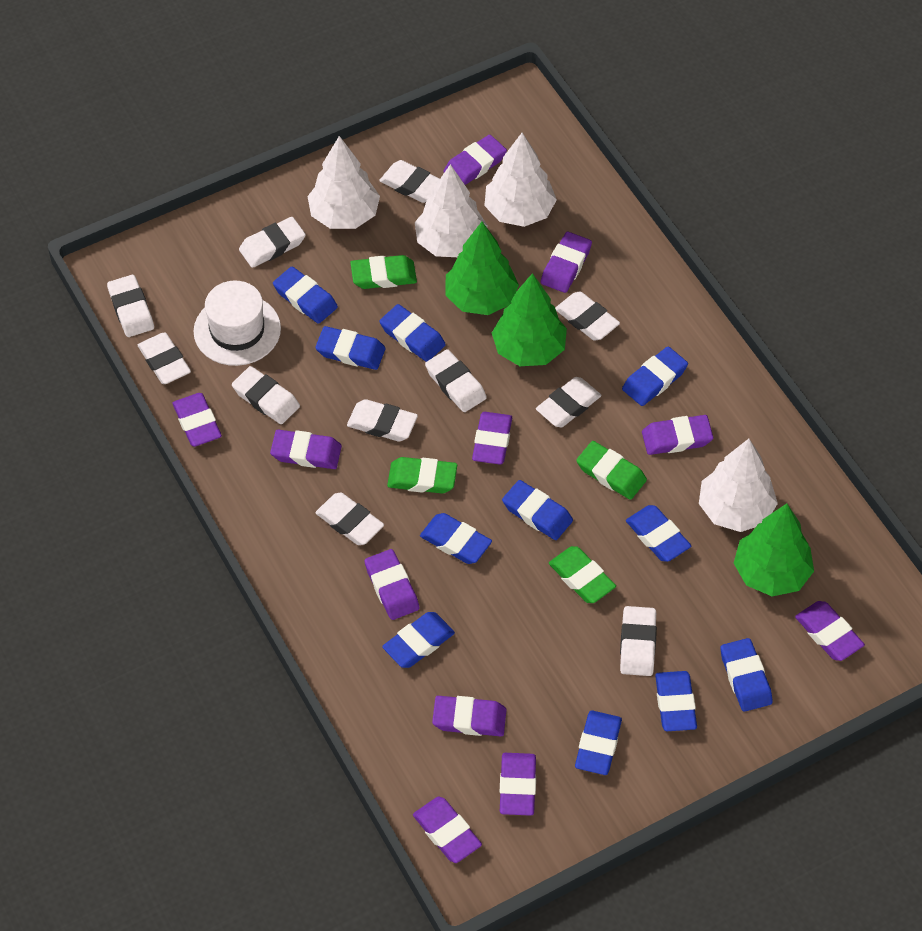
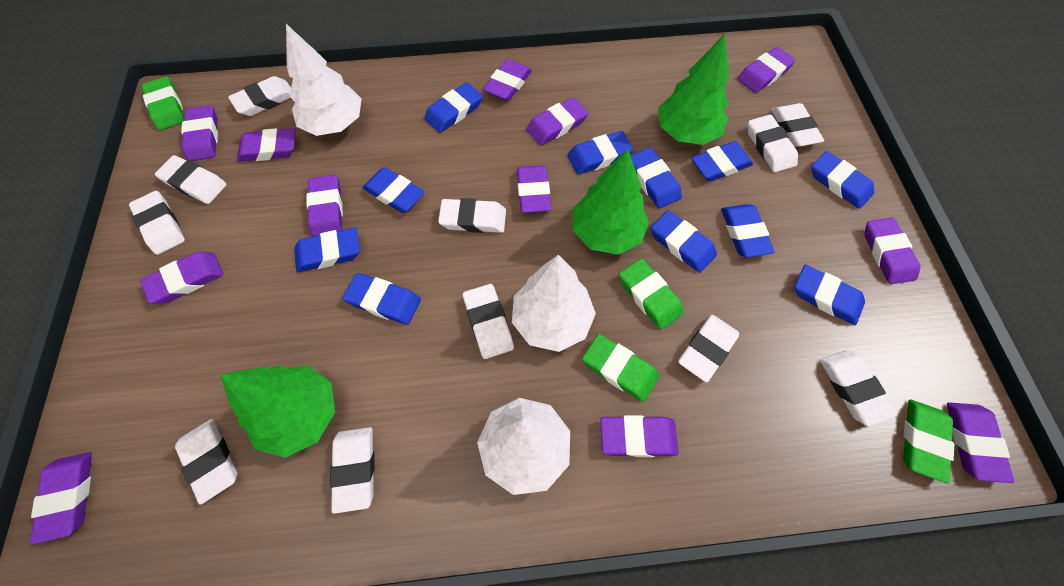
purple eraser: [173,393,222,447] [270,430,342,469] [364,549,419,620] [413,796,482,863] [432,696,506,736] [444,135,507,185] [472,412,512,465] [500,753,536,816] [541,232,592,293] [642,415,713,455] [795,601,865,661] = 11 -> [30,452,92,545] [140,252,223,304] [181,105,218,161] [237,128,296,162] [306,175,343,237] [483,59,532,101] [517,165,551,213] [526,97,588,145] [600,415,679,457] [738,47,796,93] [864,217,921,284] [947,402,1014,483] = 12
white hat: [194,281,281,366] = 1 -> none = 0
white tree: [307,136,380,229] [415,164,488,257] [484,133,557,227] [699,439,778,532] = 4 -> [286,24,362,136] [477,398,570,495] [512,255,596,352] = 3

